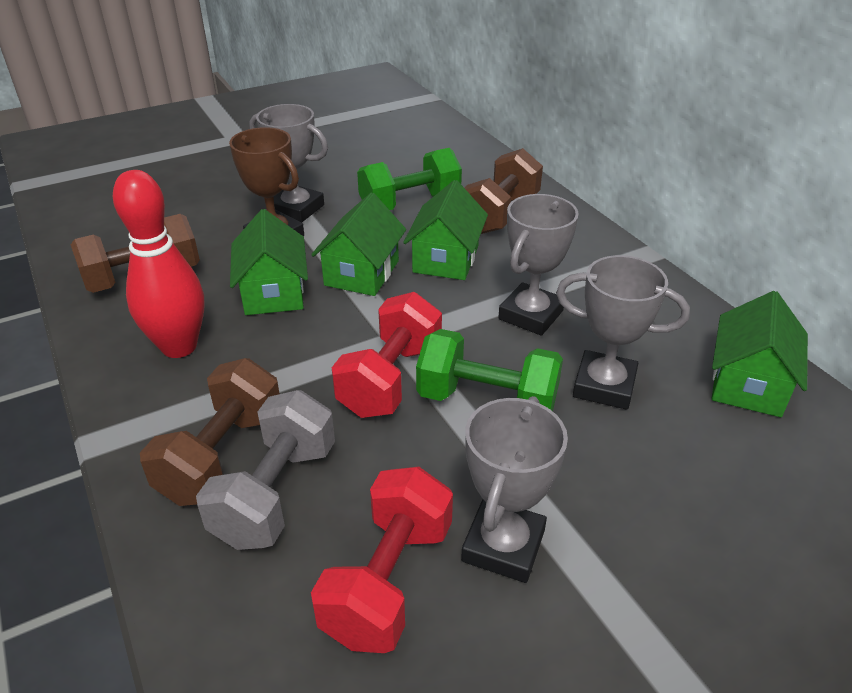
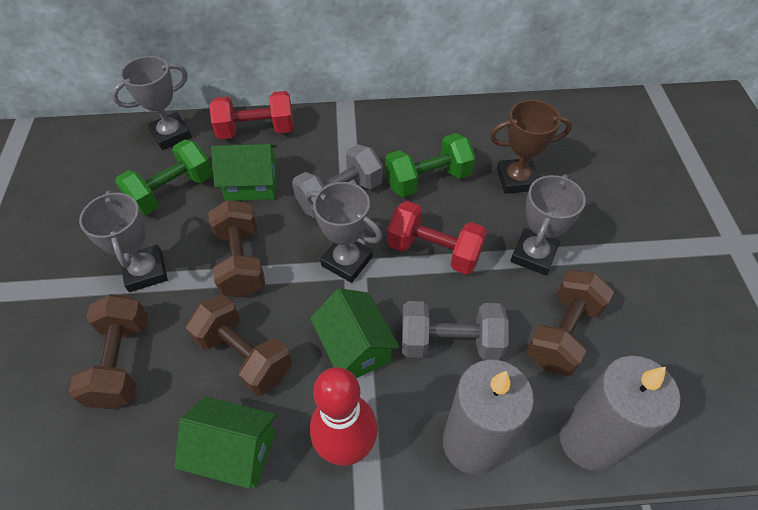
brown dumbbell: [70,214,200,293] [140,358,280,506] [464,148,543,234] = 3 -> [69,294,148,409] [186,295,292,396] [208,200,265,298] [526,270,614,376] = 4
green house: [230,209,308,315] [311,193,406,296] [403,180,488,280] [712,291,808,417] = 4 -> [175,397,277,489] [211,144,278,201] [310,288,400,378] = 3
grey candle: none = 0 -> [443,360,534,475] [559,356,680,471] = 2
grey dumbbell: [196,390,335,550] = 1 -> [292,144,383,218] [402,301,509,360] = 2

